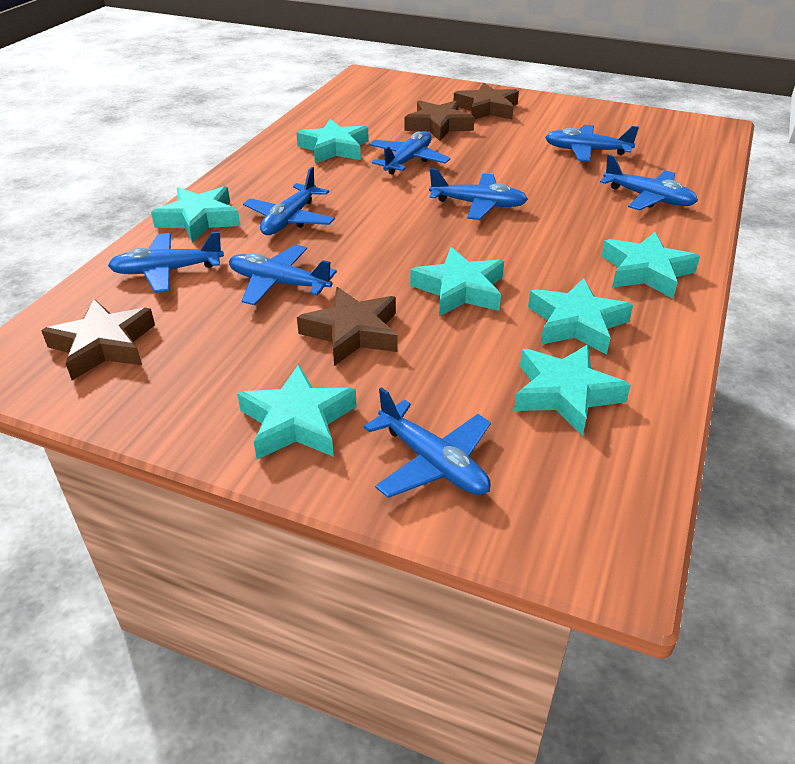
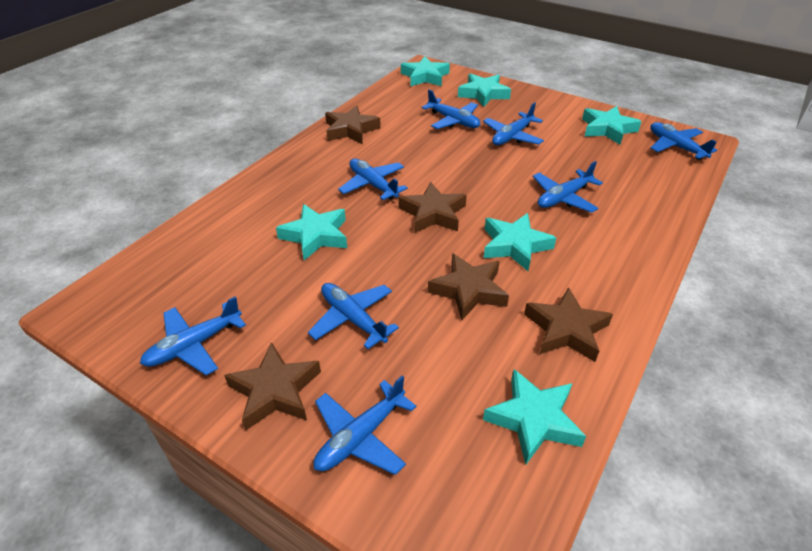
brown star: [41,299,155,380] [297,287,398,366] [404,100,474,141] [454,82,519,120] = 4 -> [224,342,321,430] [325,105,381,144] [398,182,467,233] [428,253,509,320] [524,287,613,362] = 5
turquoise star: [151,186,240,243] [237,364,357,459] [296,119,369,163] [410,247,504,316] [514,344,631,436] [528,278,633,355] [602,232,700,298] = 7 -> [276,204,347,260] [401,56,450,86] [458,73,511,107] [483,369,586,464] [484,213,556,271] [582,106,642,145] = 6

